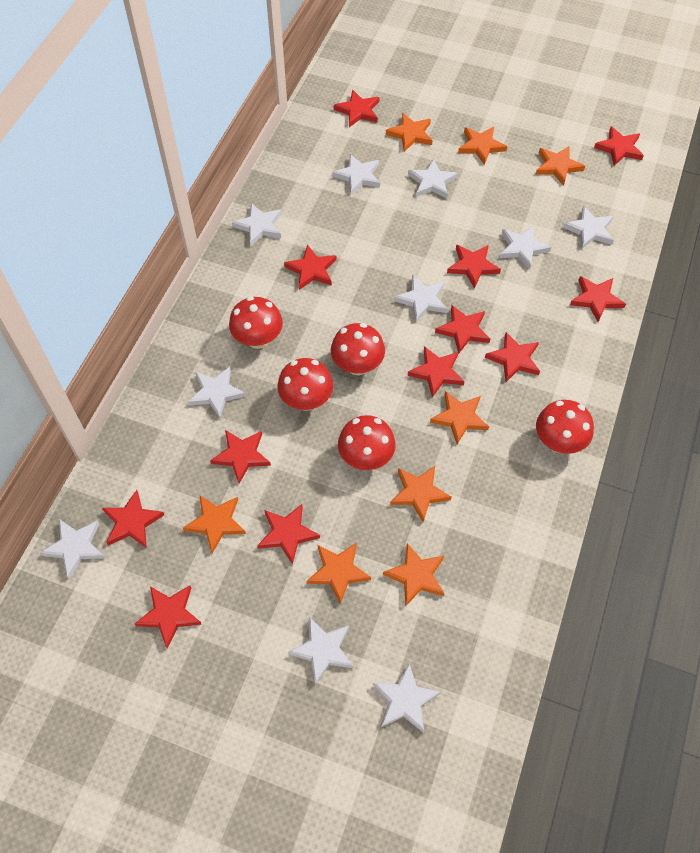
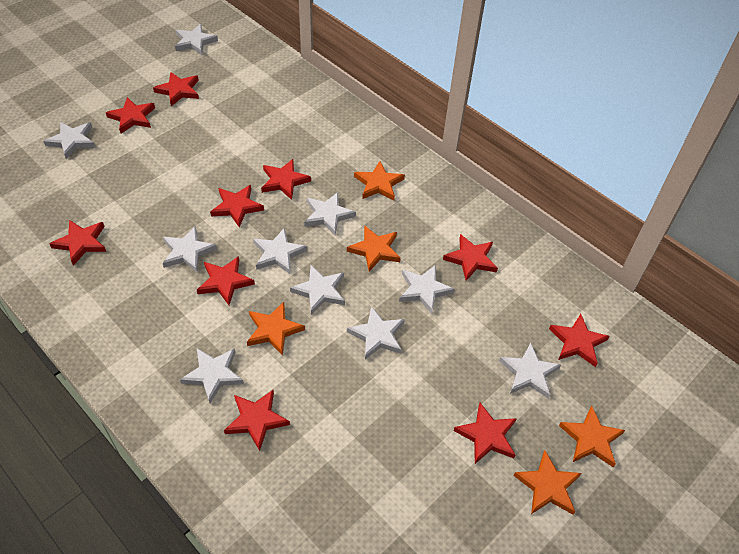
orange star: [183,496,246,553] [307,543,371,604] [383,543,445,606] [386,113,433,152] [390,466,451,522] [430,391,489,444] [458,127,507,165] [535,146,585,186] = 8 -> [247,302,305,356] [347,225,401,272] [354,161,405,200] [514,451,581,515] [559,406,625,467] = 5
red mushroom: [229,296,283,349] [277,358,333,411] [331,323,385,375] [338,415,396,470] [536,400,594,454] = 5 -> none = 0
red star: [102,490,164,548] [135,585,202,649] [210,430,271,483] [257,504,320,565] [284,244,337,290] [334,90,379,127] [408,346,464,397] [435,305,490,354] [447,244,501,289] [485,332,540,382] [570,276,626,322] [594,127,644,166] = 12 -> [49,220,106,265] [106,97,155,133] [153,72,199,106] [197,256,255,305] [210,185,264,228] [224,390,290,451] [261,159,311,200] [443,234,498,281] [454,403,517,464] [549,314,610,367] = 10

